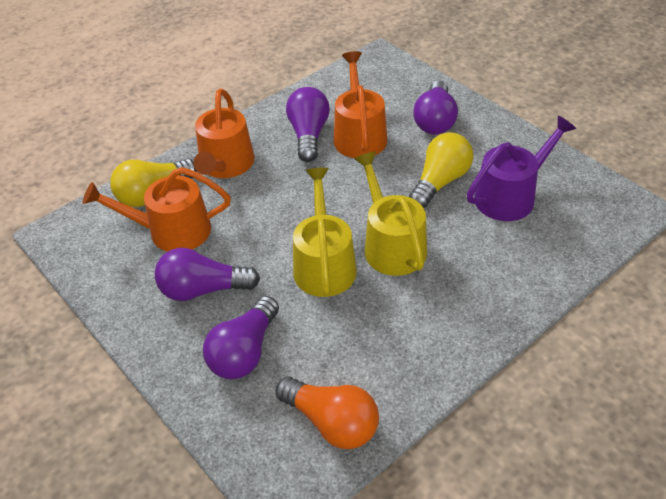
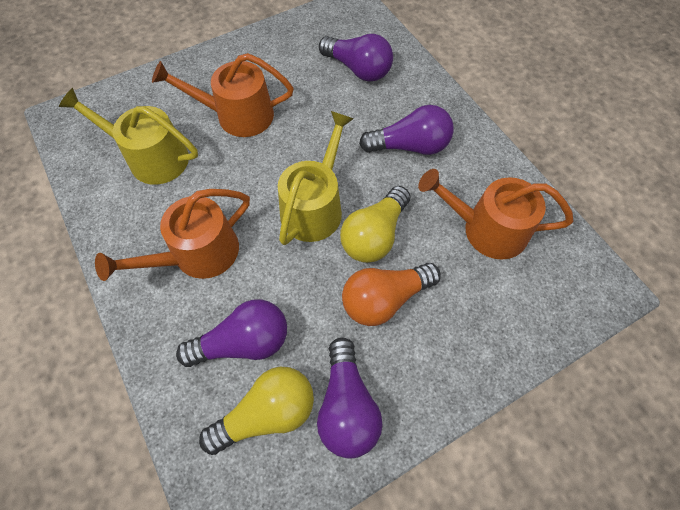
purple watering can: [467,116,576,221] = 1 -> none = 0

